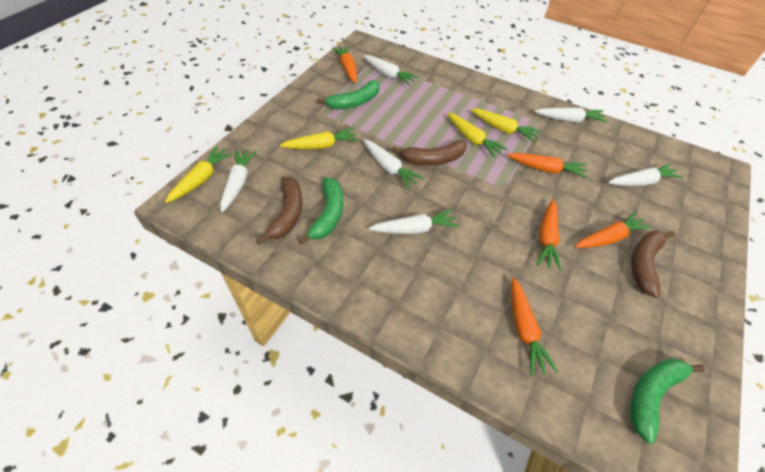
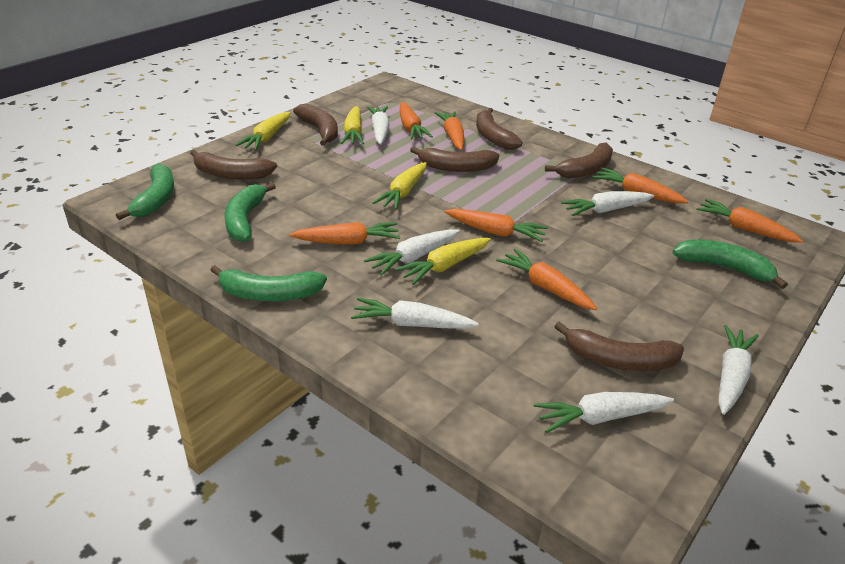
brown banana: [256,177,302,245] [392,140,467,165] [631,231,675,298] = 3 -> [190,150,277,180] [293,104,338,146] [410,146,499,172] [476,108,522,150] [545,143,613,178] [554,322,684,371] = 6
green banana: [298,177,343,244] [317,80,379,110] [630,358,705,443] = 3 -> [116,163,174,220] [210,265,327,301] [225,182,276,242] [672,239,788,289] = 4
orange carrot: [332,46,357,83] [507,153,587,178] [511,277,558,376] [536,199,562,271] [575,211,652,248] = 5 -> [290,222,400,245] [400,102,433,139] [435,111,464,151] [444,209,548,242] [496,249,597,310] [592,167,688,204] [696,199,803,243] = 7

